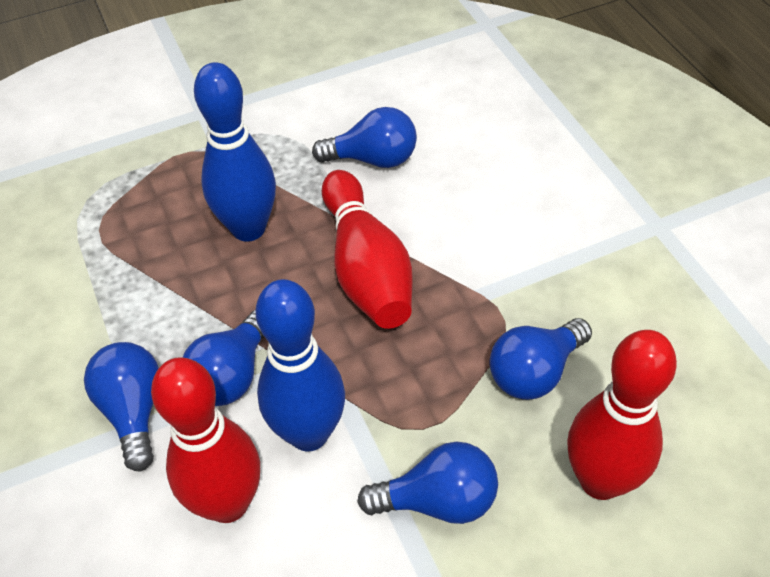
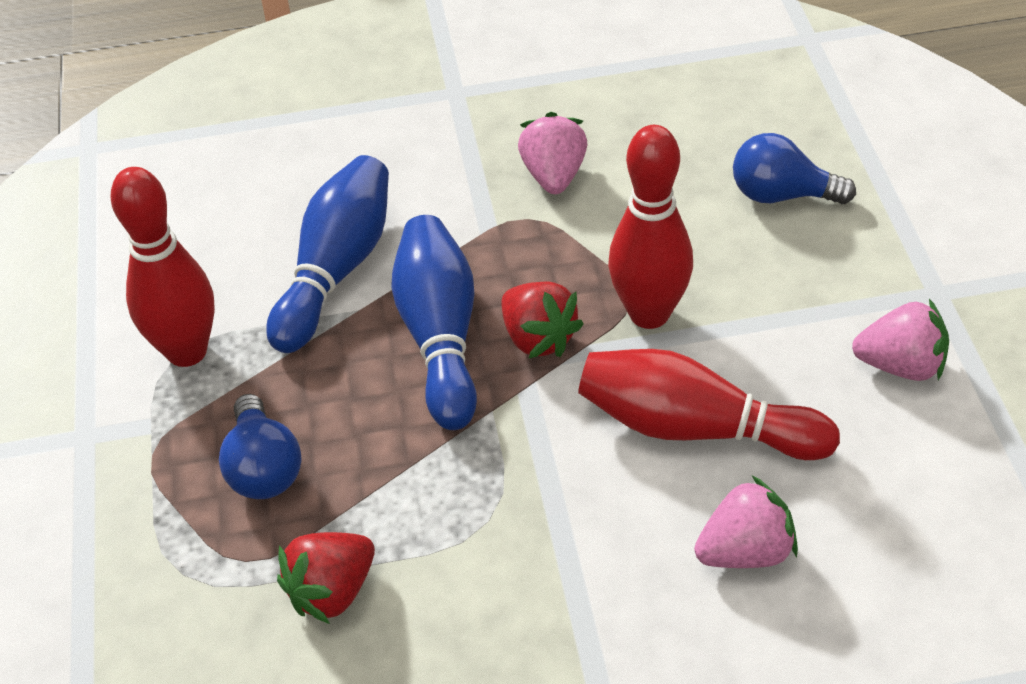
blue light bulb: [84,342,159,472] [182,310,264,406] [312,107,417,168] [357,441,498,524] [489,318,592,400] = 5 -> [219,394,302,499] [733,133,856,204] = 2
pink strawberry: none = 0 -> [518,112,587,194] [694,476,798,568] [852,299,949,381] = 3
red strawberry: none = 0 -> [277,532,375,624] [501,282,584,358] = 2

